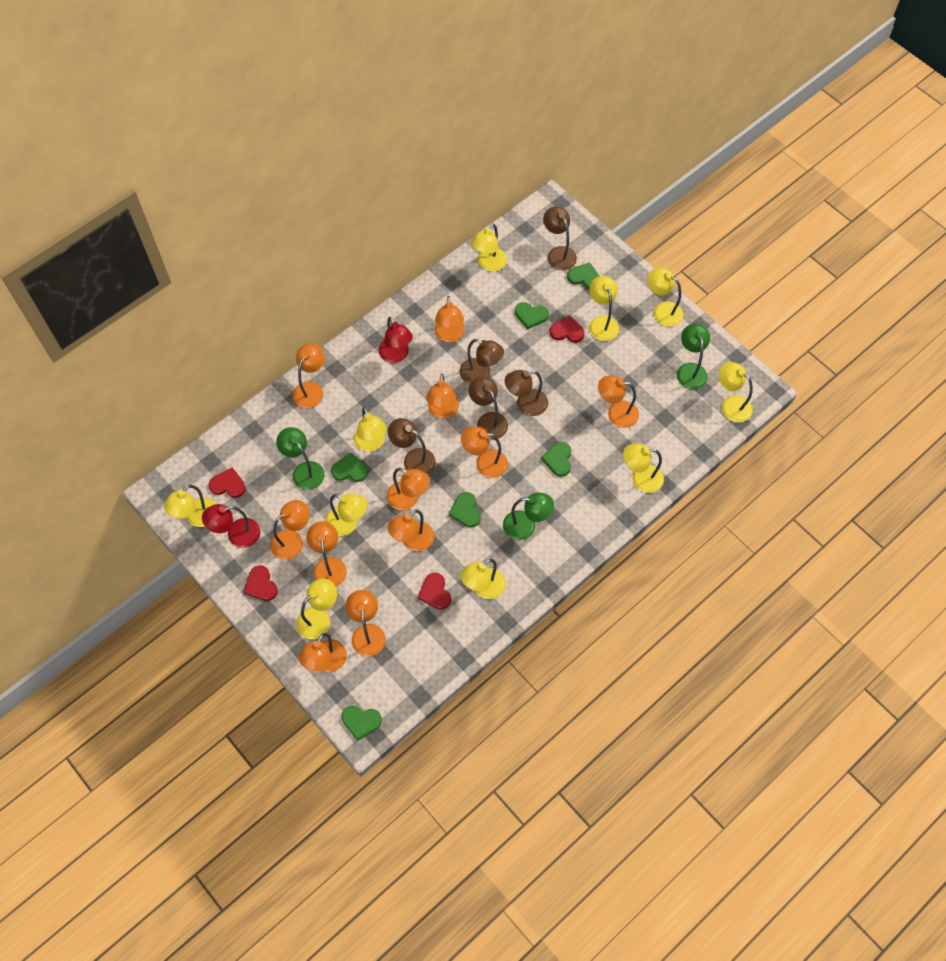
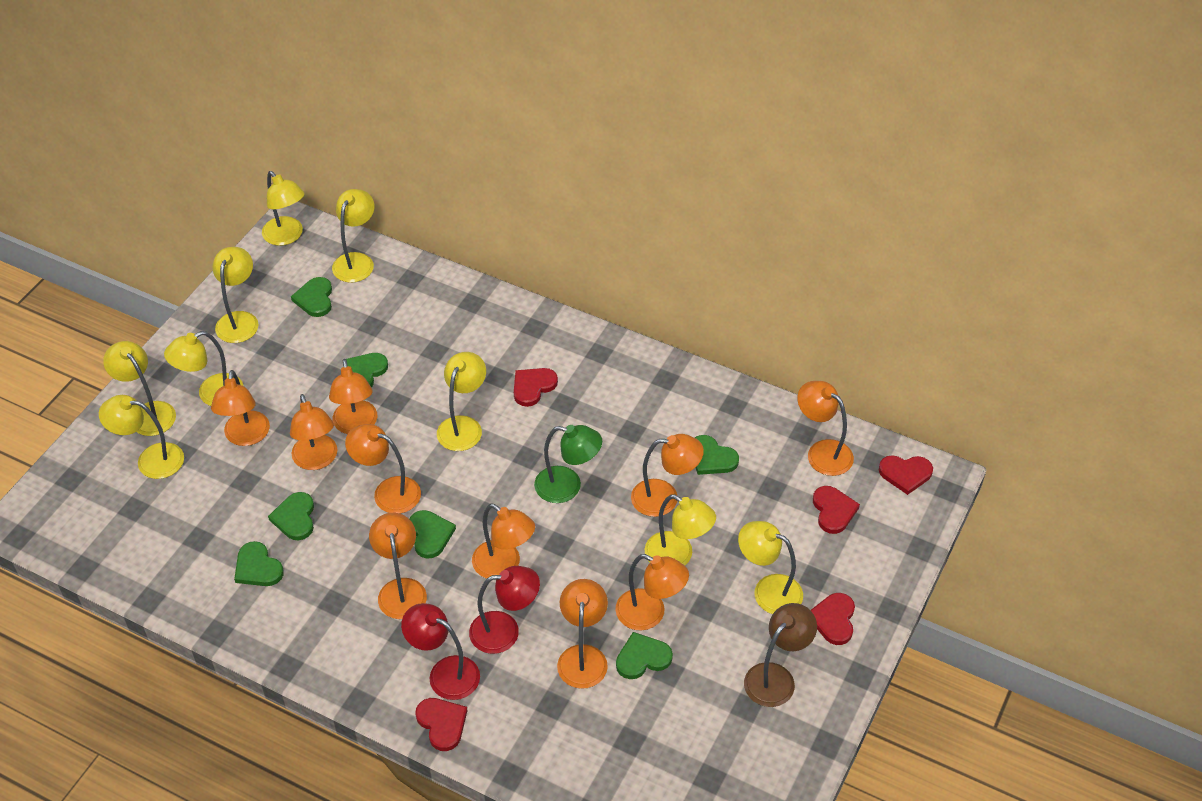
brown lamp: [388,418,436,474] [460,339,504,384] [469,376,508,440] [505,370,548,416] [543,206,577,270] = 5 -> [744,603,817,707] = 1
green heart: [331,452,368,482] [342,706,382,741] [449,492,481,527] [515,302,549,330] [541,442,571,477] [567,262,599,289] = 6 -> [234,541,284,586] [268,492,314,540] [291,277,332,317] [346,353,388,388] [409,510,456,559] [616,632,673,679] [695,435,739,475] = 7
green lamp: [276,427,324,490] [503,493,554,540] [677,323,710,389] = 3 -> [534,425,602,503] = 1
orange lamp: [270,500,310,560] [293,343,325,408] [298,633,347,672] [306,521,347,587] [345,590,385,656] [386,468,430,510] [388,510,434,551] [426,374,459,419] [435,296,465,342] [461,427,508,478] [598,375,639,428] = 11 -> [211,370,270,446] [290,394,337,470] [329,359,377,434] [345,424,421,513] [369,513,427,619] [472,504,535,580] [557,579,608,689] [615,554,689,631] [631,434,704,517] [797,381,854,476] = 10
red heart: [209,468,246,498] [244,565,278,601] [418,573,451,610] [550,316,585,343] = 4 -> [415,698,468,751] [514,368,558,407] [811,593,855,645] [813,486,860,534] [879,455,933,495] = 5
yellow lamp: [164,485,216,527] [297,578,337,639] [325,493,367,536] [354,407,387,452] [460,559,506,599] [471,224,507,272] [589,276,619,341] [623,444,664,493] [647,268,684,327] [719,362,753,422] = 10 -> [99,395,184,479] [103,341,176,436] [164,331,243,406] [212,247,258,343] [262,171,305,246] [332,189,374,283] [437,352,486,451] [645,494,716,565] [738,521,803,614] = 9

